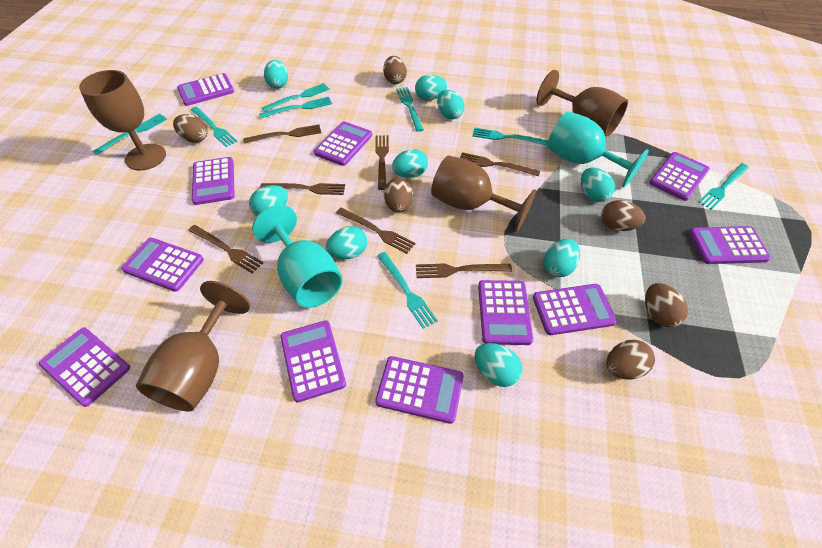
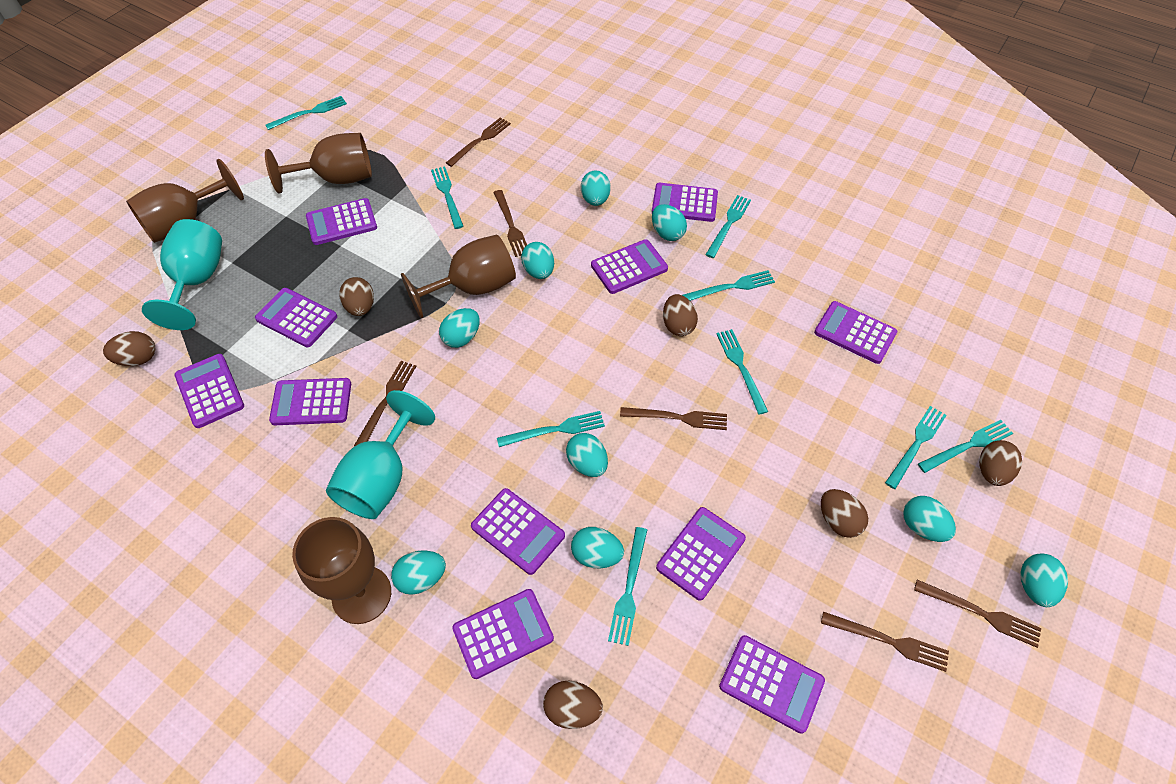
brown fork: [188,225,263,274] [243,125,321,144] [260,183,345,195] [336,208,415,254] [375,135,389,190] [416,263,512,278] [460,152,540,176] = 7 -> [354,361,416,446] [446,118,511,167] [493,190,527,257] [620,407,727,430] [821,612,949,672] [914,580,1041,648] = 6
turquoise fork: [92,114,167,155] [191,107,238,147] [259,97,332,118] [262,83,330,112] [377,252,438,329] [396,87,424,132] [472,128,548,145] [698,163,749,210] = 8 -> [265,96,347,130] [431,167,464,229] [497,411,605,447] [608,527,647,646] [682,270,775,301] [705,195,751,258] [716,329,768,415] [885,406,947,489] [918,420,1013,473] = 9

